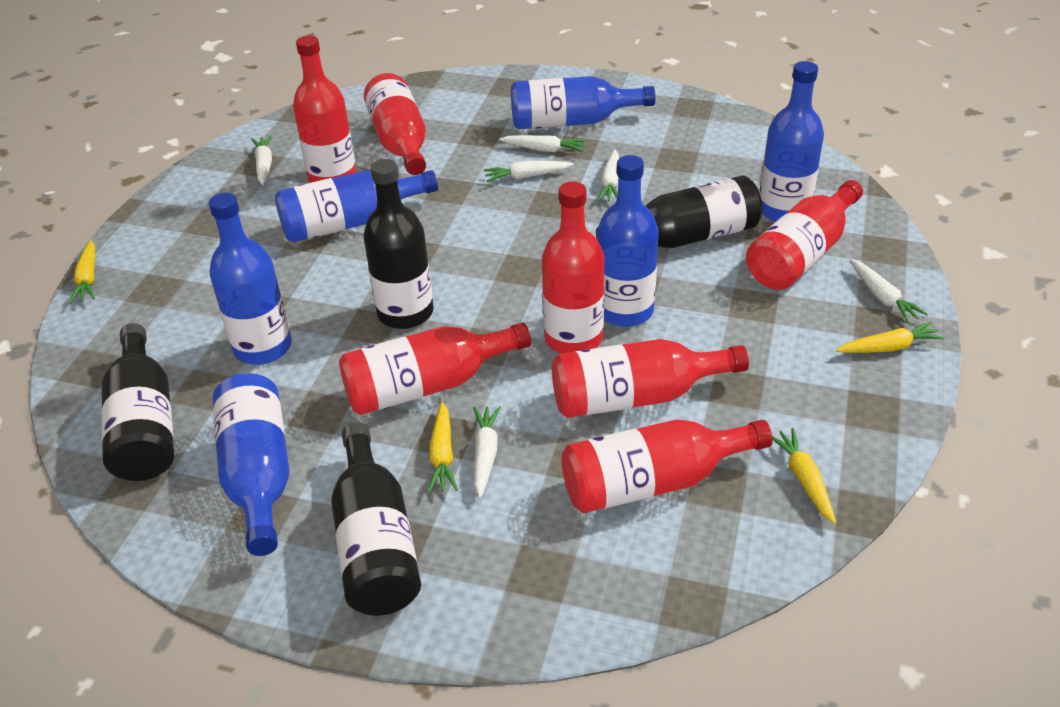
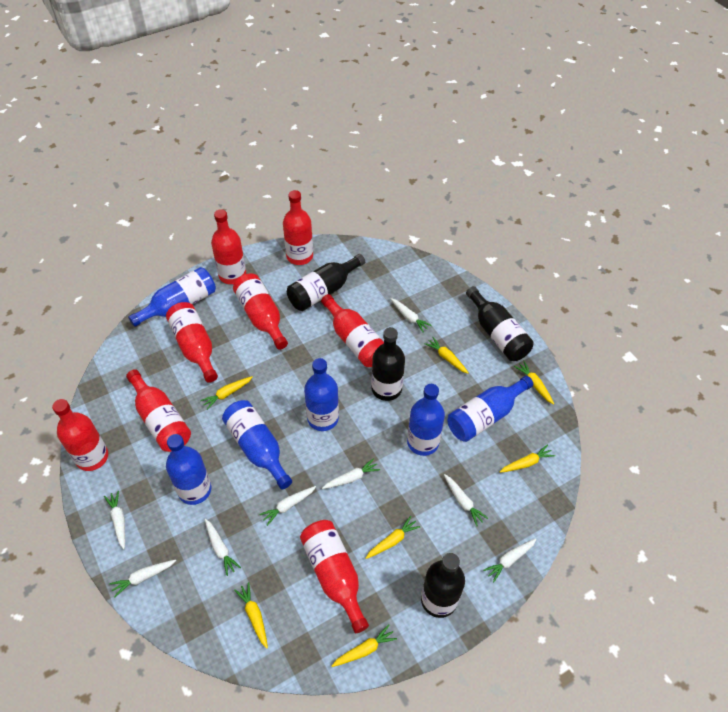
red bottle: [293,35,356,183] [339,322,531,415] [364,73,426,175] [542,182,604,354] [552,339,749,418] [562,419,773,513] [746,180,863,290] = 7 -> [52,399,108,471] [126,369,191,452] [166,302,218,383] [211,209,246,284] [233,273,288,350] [283,190,313,265] [300,520,369,633] [321,294,384,367] = 8
white carrot: [252,136,272,185] [473,406,501,498] [484,161,574,182] [499,135,586,152] [598,149,619,201] [850,259,928,323] = 6 -> [104,491,125,550] [109,560,176,597] [205,519,241,576] [259,486,316,526] [322,458,380,489] [391,298,432,333] [444,474,488,526] [483,539,536,583] = 8
yellow carrot: [70,240,95,303] [428,402,458,493] [772,428,836,524] [836,322,945,353] = 4 -> [200,376,253,410] [234,582,268,649] [332,624,397,667] [366,516,420,559] [424,337,468,374] [500,444,555,473] [514,361,554,405] = 7

